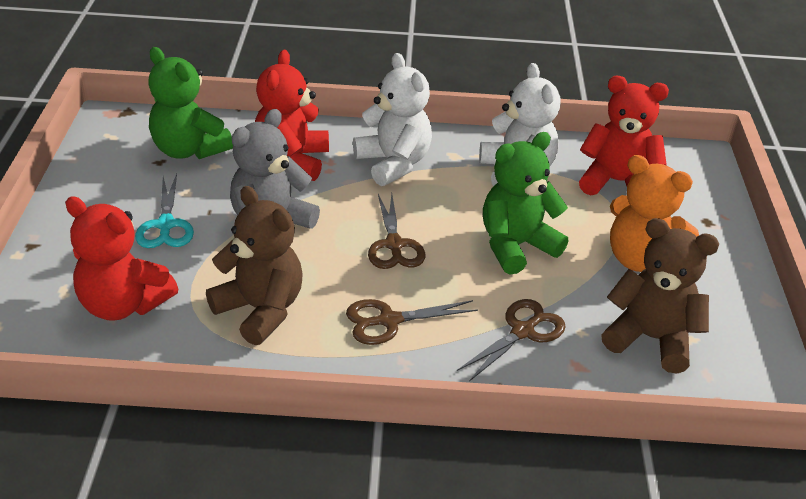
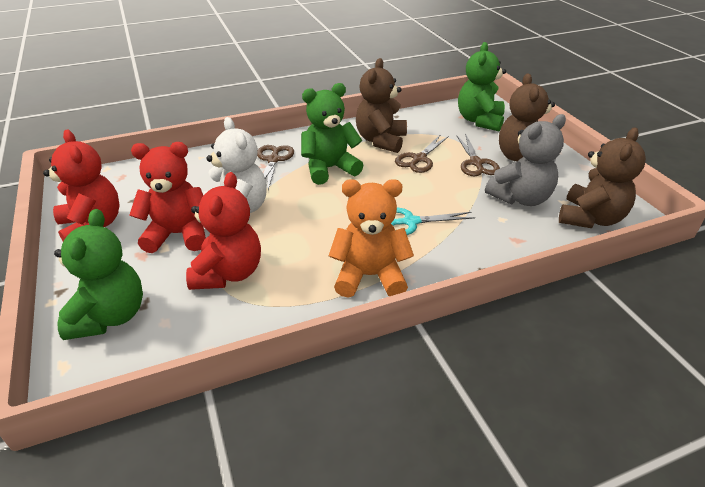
brown teddy bear: [206,186,302,345] [601,218,719,374] = 2 -> [356,58,407,153] [499,74,555,161] [559,127,646,228] = 3
green teddy bear: [148,47,233,159] [483,132,568,274] = 2 -> [54,209,143,340] [301,83,364,185] [458,42,506,131] = 3
white teddy bear: [353,53,432,186] [479,63,561,187] = 2 -> [204,117,267,219] = 1

